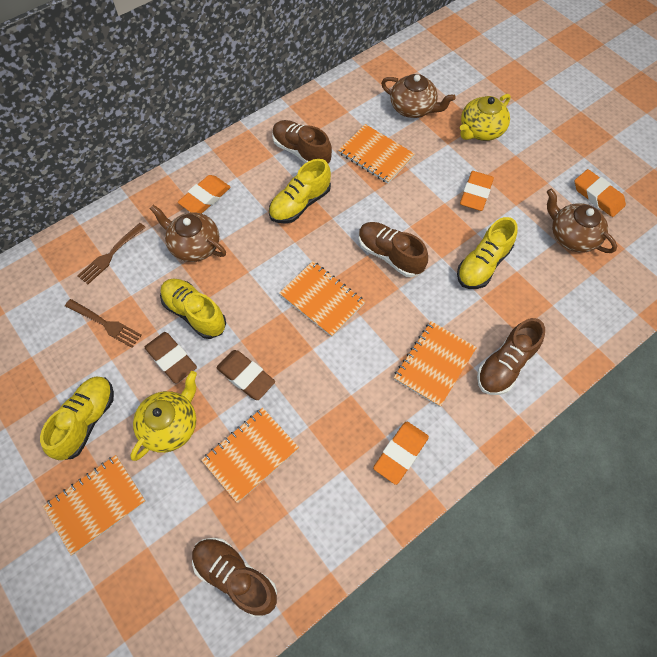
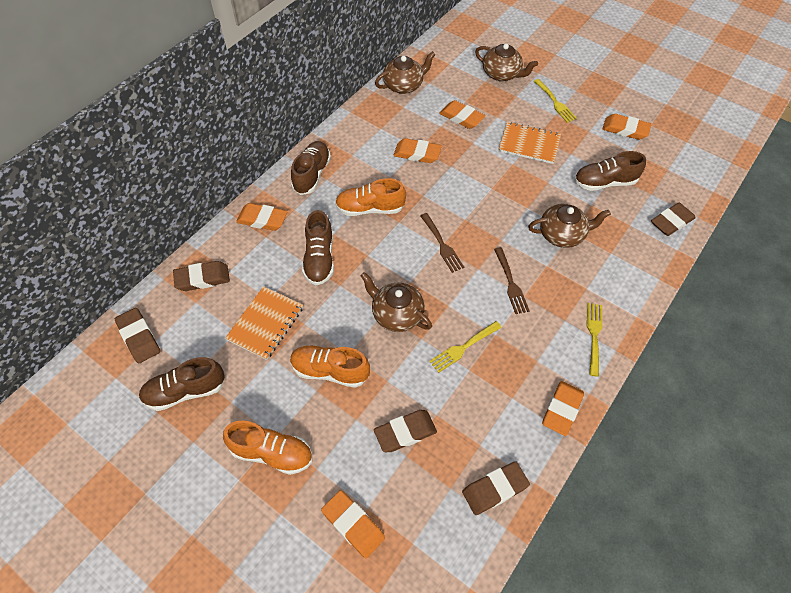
brown eraser: [145,332,197,383] [216,350,275,400] = 2 -> [115,308,160,363] [173,261,230,291] [374,410,437,452] [462,461,530,515] [651,203,696,236] = 5
brown teapot: [150,205,226,262] [381,74,456,118] [547,188,617,253] = 3 -> [361,272,432,332] [375,51,436,94] [475,43,538,81] [528,204,611,248] = 4
orange eraser: [178,175,231,214] [373,422,429,485] [460,171,494,211] [575,169,626,217] = 4 -> [236,203,287,231] [321,490,385,558] [394,138,442,163] [439,100,485,129] [542,381,584,436] [602,114,652,140] = 6
orange notebook: [43,455,146,555] [201,408,299,503] [279,261,365,337] [338,124,415,184] [394,321,477,407] = 5 -> [225,286,303,360] [498,122,561,164] = 2
orange shoe: none = 0 -> [223,421,312,475] [290,345,370,388] [335,178,406,216] = 3
yellow fork: none = 0 -> [429,321,502,373] [534,79,577,123] [587,303,602,377] = 3
yellow shoe: [40,376,114,460] [160,279,226,339] [269,159,331,224] [457,217,518,289] = 4 -> none = 0
yellow teapot: [130,371,197,461] [460,94,511,141] = 2 -> none = 0

